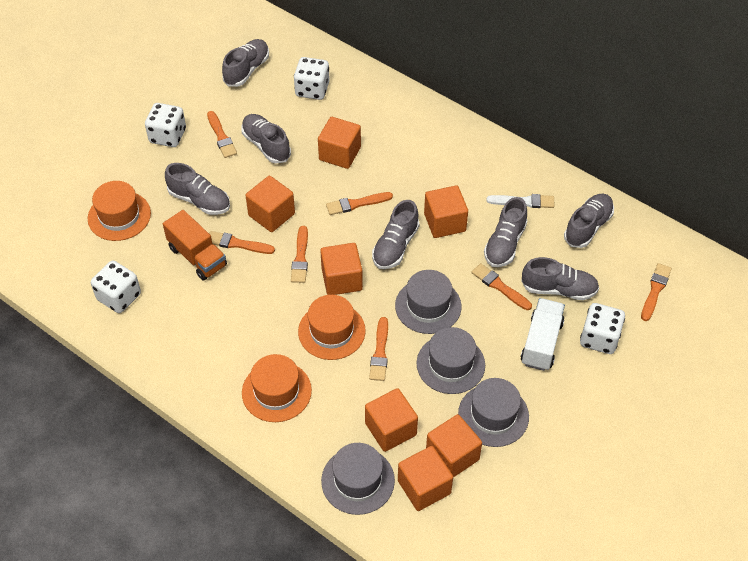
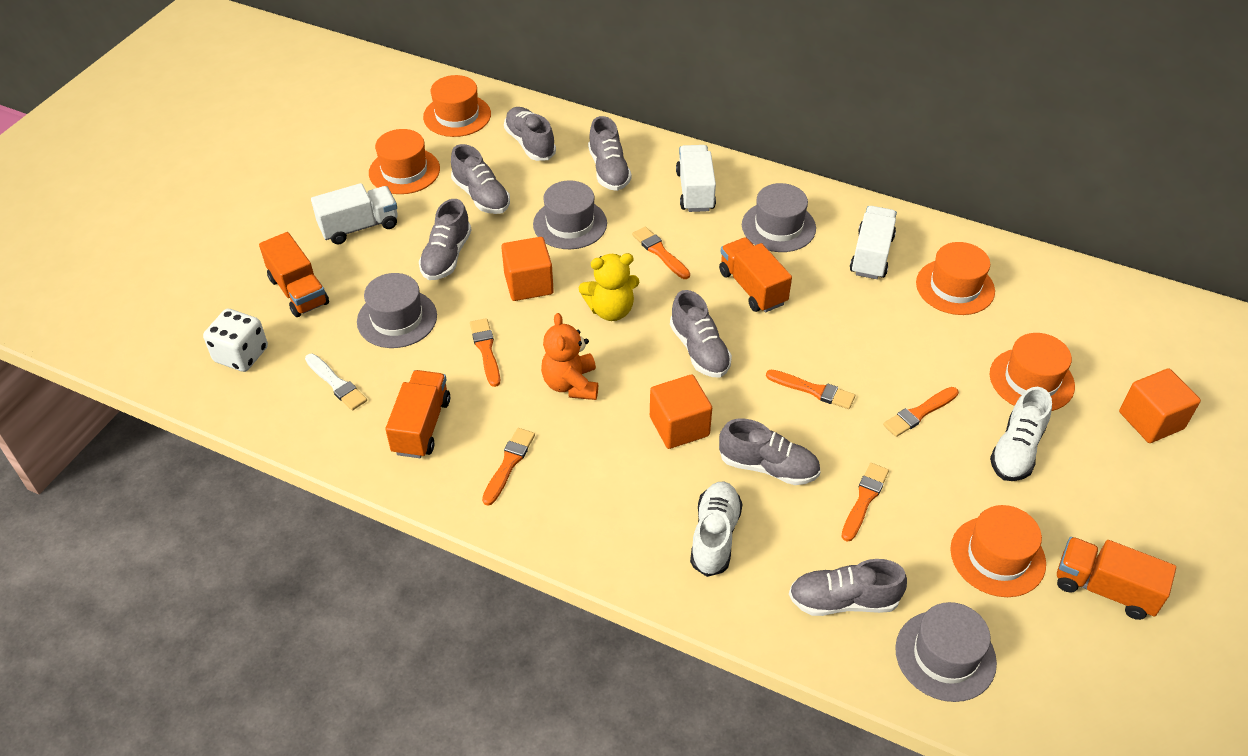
orange brush: [207,111,237,158] [209,231,275,254] [291,226,308,283] [326,192,393,215] [369,317,388,381] [471,263,532,310] [641,263,672,321] = 7 -> [470,318,500,387] [482,428,535,506] [632,227,690,279] [766,369,855,409] [841,463,889,542] [883,387,959,437] = 6
orange cube: [245,176,295,232] [318,117,361,169] [320,243,363,295] [365,388,418,452] [398,446,453,511] [424,185,468,238] [426,414,482,478] = 7 -> [501,237,554,301] [650,374,712,449] [1119,368,1201,443] = 3
orange hat: [88,181,151,241] [242,354,312,422] [298,295,366,360] = 3 -> [369,129,440,194] [423,75,491,137] [916,242,995,315] [950,505,1046,597] [990,333,1075,411] = 5
orange teddy bear: none = 0 -> [541,313,598,400] = 1
orange truck: [163,210,227,281] = 1 -> [259,232,329,317] [385,370,450,458] [719,237,792,312] [1057,537,1176,620] = 4
white dice: [91,260,141,313] [145,103,186,147] [294,57,330,100] [580,303,625,354] = 4 -> [203,309,268,372] = 1
white shoe: none = 0 -> [690,482,742,577] [990,387,1052,481] = 2
white truck: [521,298,565,371] = 1 -> [311,183,398,244] [676,145,716,212] [850,206,897,279] = 3
yellow teddy bear: none = 0 -> [579,253,639,321] = 1

